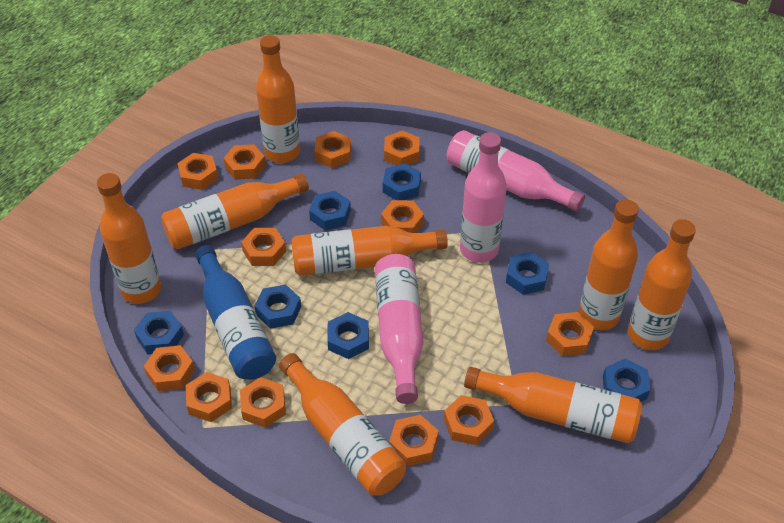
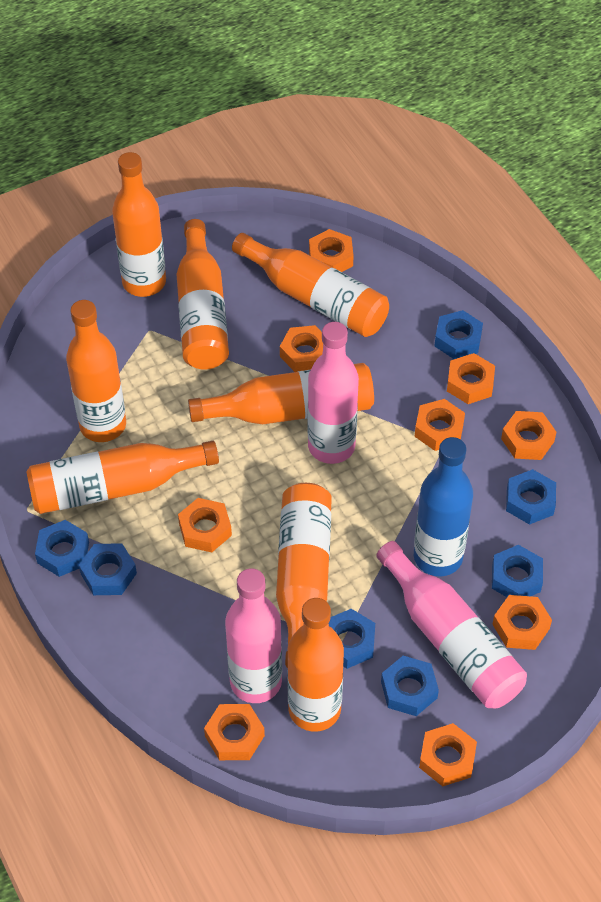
orange nut: [144,345,195,391] [178,153,218,190] [186,372,232,422] [223,144,266,180] [240,377,286,428] [241,228,286,266] [315,131,351,168] [381,200,424,233] [384,130,420,165] [389,415,439,466] [444,395,494,445] [546,312,594,356] = 12 -> [178,498,232,552] [204,704,265,760] [280,325,323,372] [309,229,354,272] [414,399,465,451] [419,723,477,786] [447,353,495,404] [492,595,552,650] [501,411,556,460] = 9

